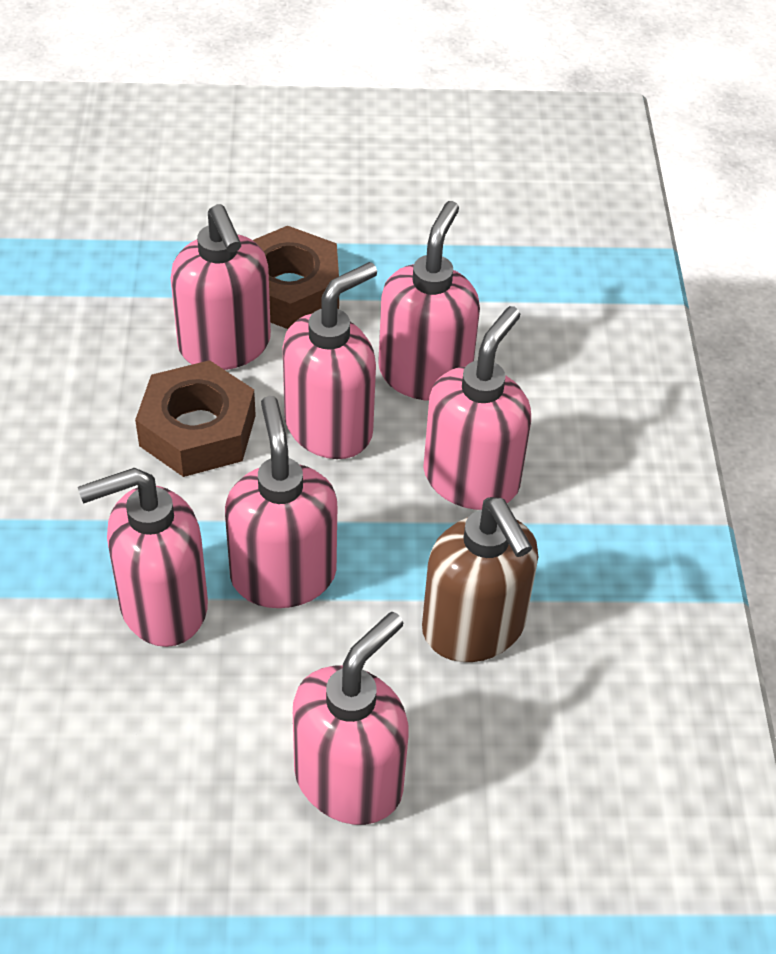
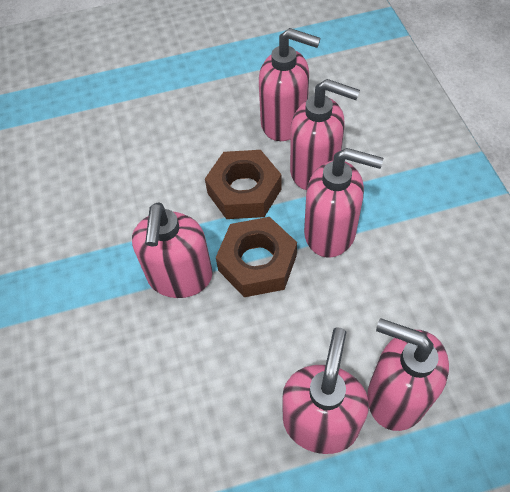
brown soap dispenser: [422,497,538,662] = 1 -> none = 0
pink soap dispenser: [78,468,208,647] [171,204,271,370] [225,396,337,608] [283,262,377,459] [293,612,409,825] [378,201,480,401] [423,306,531,510] = 7 -> [132,202,213,298] [259,28,321,141] [282,328,369,454] [290,79,360,191] [304,148,383,258] [367,318,449,431] = 6

